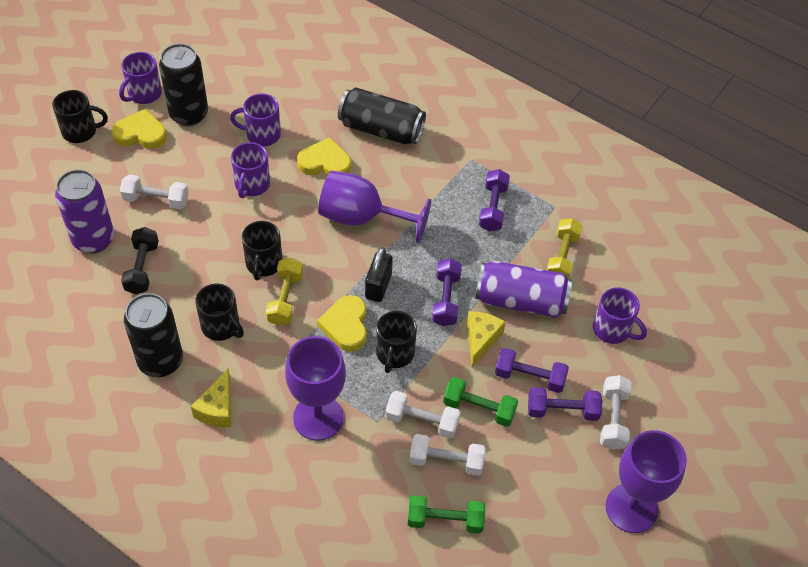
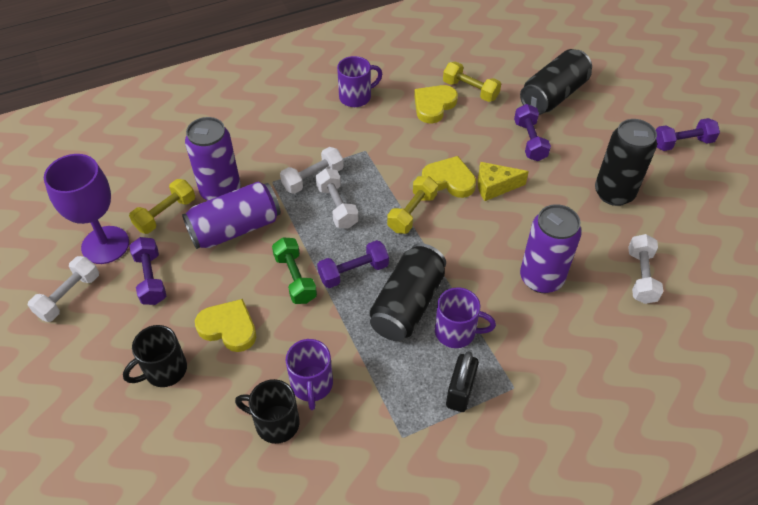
black dumbbell: [121,227,159,294] = 1 -> none = 0
black mug: [52,90,108,143] [195,284,244,341] [242,221,282,280] [376,311,417,373] = 4 -> [123,325,187,387] [235,379,300,444] = 2
green dumbbell: [407,495,485,534] [443,377,518,427] = 2 -> [272,237,317,304] = 1
purple can: [55,169,114,253] [475,261,572,317] = 2 -> [182,182,281,249] [185,117,241,201] [520,204,582,293] = 3
purple goblet: [285,336,346,441] [318,171,431,243] [605,430,687,533] = 3 -> [44,154,129,264] = 1
purple mug: [119,52,162,104] [230,93,281,146] [231,142,270,198] [593,287,647,344] = 4 -> [286,339,333,410] [337,56,382,107] [435,287,496,348] = 3
yellow cheese: [191,369,231,427] [467,311,506,367] = 2 -> [478,162,529,201] = 1
yellow dumbbell: [266,258,303,326] [547,218,583,279] = 2 -> [129,179,195,234] [387,176,438,234] [443,62,501,102] = 3

